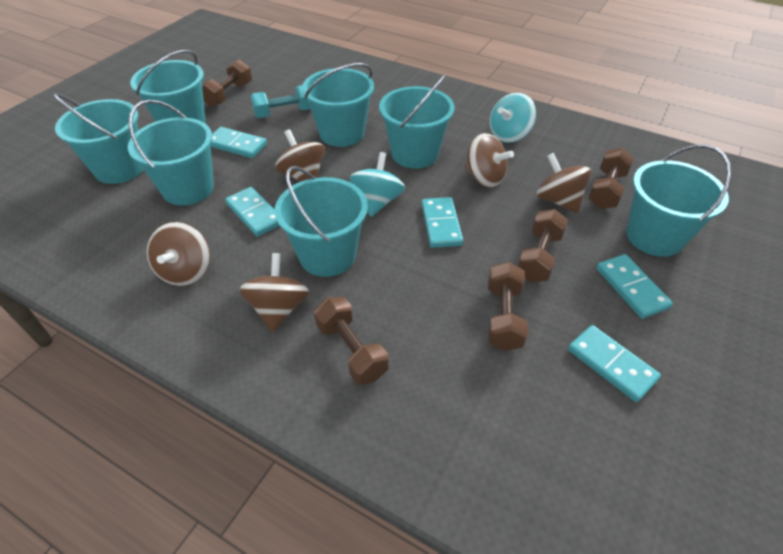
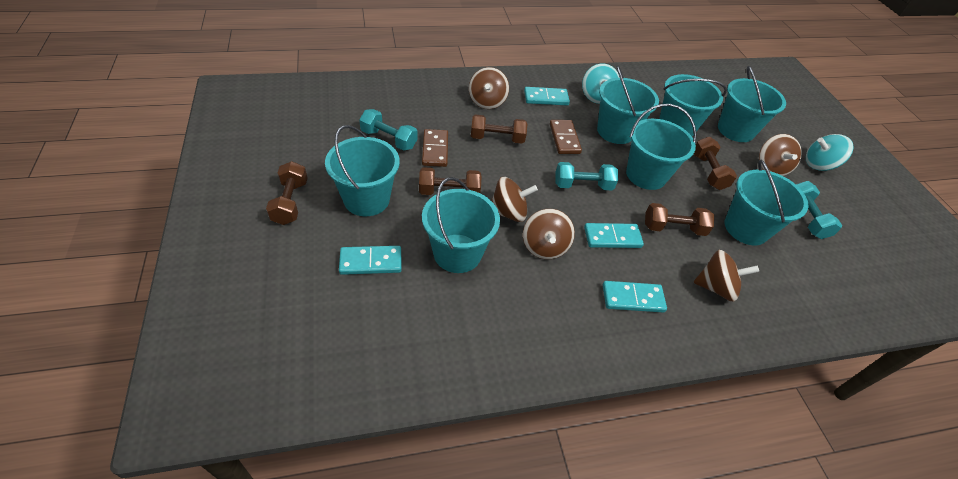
brown domino: none = 0 -> [422,129,448,167] [550,120,582,154] = 2
turquoise domino: [210,127,267,158] [225,187,279,236] [421,197,463,248] [568,325,661,402] [597,254,673,319] = 5 -> [339,246,402,275] [524,87,570,105] [584,223,644,248] [603,281,667,313] = 4
turquoise dumbbell: [251,85,311,118] = 1 -> [359,109,417,151] [555,162,618,190] [796,181,842,239] = 3

